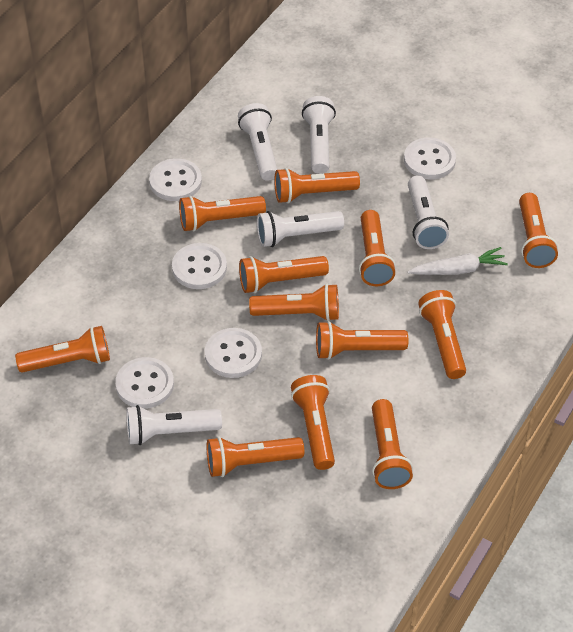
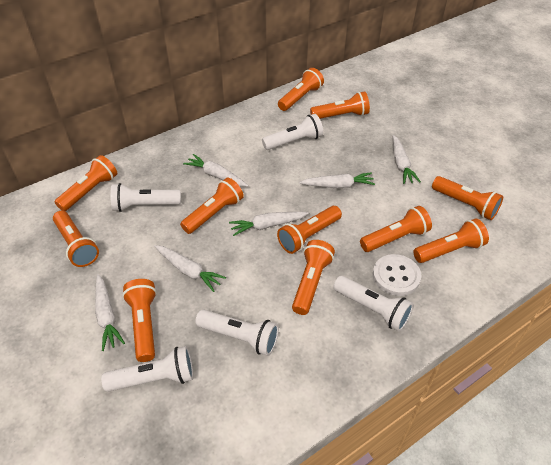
orange flashlight: [15,326,110,373] [179,196,266,231] [207,436,304,477] [239,256,329,293] [249,284,339,321] [274,168,360,203] [291,375,335,470] [316,321,408,360] [359,210,396,286] [372,399,413,489] [418,290,466,379] [519,193,558,268] = 12 -> [53,211,99,267] [55,155,117,211] [122,279,157,362] [180,177,244,234] [277,206,342,254] [278,68,324,111] [292,240,335,315] [310,91,370,119] [360,206,432,252] [413,218,489,263] [432,176,503,220] = 11
white button: [115,357,174,409] [149,158,202,201] [172,243,227,289] [205,328,262,378] [404,138,456,179] = 5 -> [373,254,421,296] = 1
white carrot: [407,247,508,275] = 1 -> [95,274,125,351] [154,245,226,292] [183,154,248,187] [229,212,309,236] [299,172,375,188] [392,135,421,184] = 6

